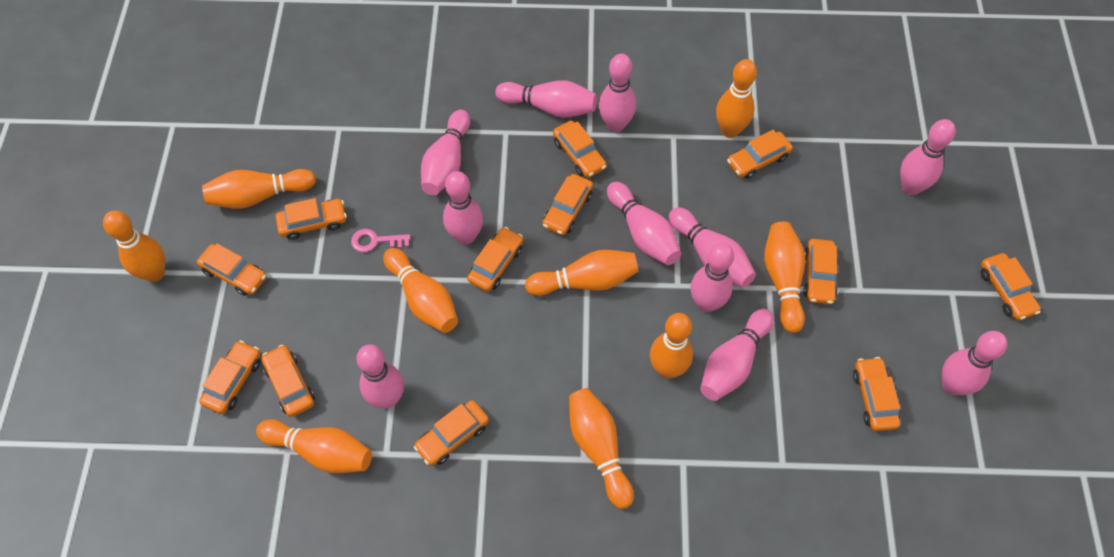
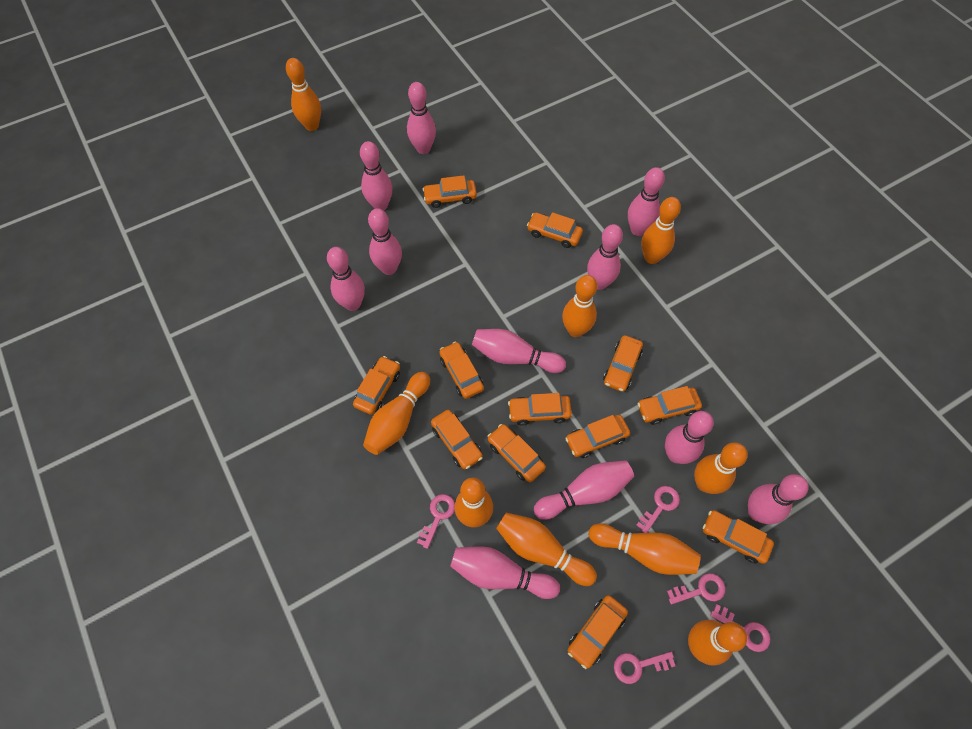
pink key: [351,229,410,252] = 1 -> [417,494,455,549] [614,652,675,684] [636,486,680,533] [667,573,725,605] [710,604,770,652] = 5

